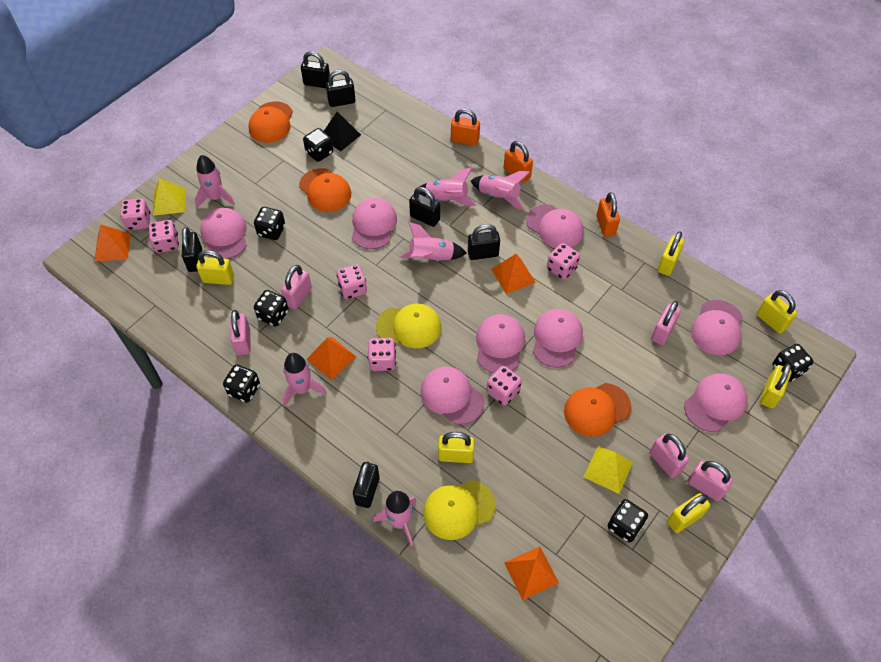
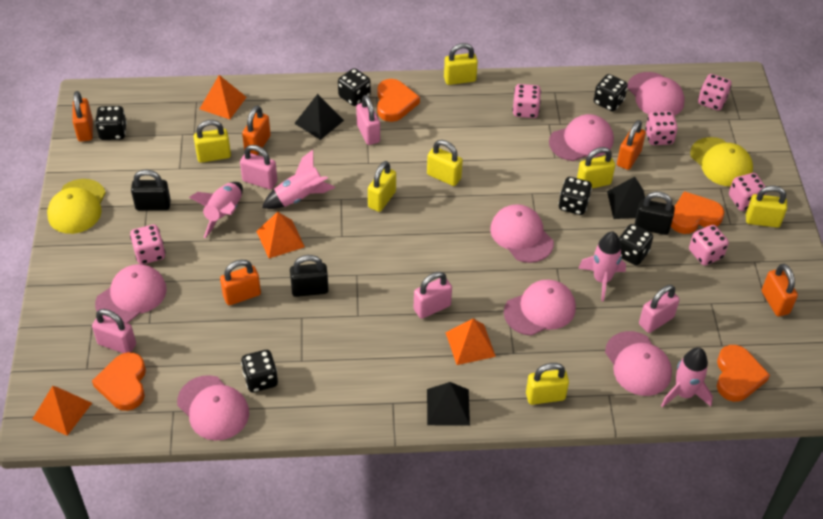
black padlock: [182,227,202,272] [301,51,330,88] [326,70,356,107] [353,461,380,508] [409,187,440,227] [468,224,500,260] = 6 -> [131,170,171,210] [290,255,329,297] [634,192,675,235] = 3
black pyramid: [324,112,361,151] = 1 -> [294,94,344,140] [427,382,470,426] [607,177,645,219] = 3
orange cap: [248,102,293,143] [299,168,351,212] [564,383,631,437] = 3 -> none = 0
orange heart: none = 0 -> [92,352,146,411] [377,79,420,122] [671,191,724,234] [717,345,770,402] = 4
orange padlock: [451,109,480,146] [504,141,533,183] [597,192,620,237] = 3 -> [72,91,93,142] [220,259,261,305] [242,105,271,155] [617,120,646,170] [762,264,798,317] = 5
pink cap: [200,208,247,259] [352,198,397,249] [420,367,484,425] [476,314,525,373] [527,204,583,248] [533,309,583,368] [684,373,748,432] [691,300,743,355] = 8 -> [95,264,167,323] [177,375,249,441] [490,204,554,263] [504,279,576,336] [549,114,614,161] [605,331,672,396] [627,72,685,116] = 7
pink rocket: [195,155,235,208] [282,353,327,407] [373,491,416,546] [399,222,467,261] [419,167,477,206] [471,171,530,210] = 6 -> [189,182,243,238] [262,150,335,209] [578,232,626,302] [661,347,713,407] = 4
yellow padlock: [196,250,234,285] [438,432,475,463] [658,231,684,276] [667,493,710,533] [756,290,797,334] [760,363,791,408] = 6 -> [194,120,231,163] [368,161,396,212] [427,140,463,186] [444,43,478,85] [526,363,569,405] [577,147,615,188] [746,186,787,228] = 7
yellow pyramid: [153,178,185,216] [584,446,633,494] = 2 -> none = 0

